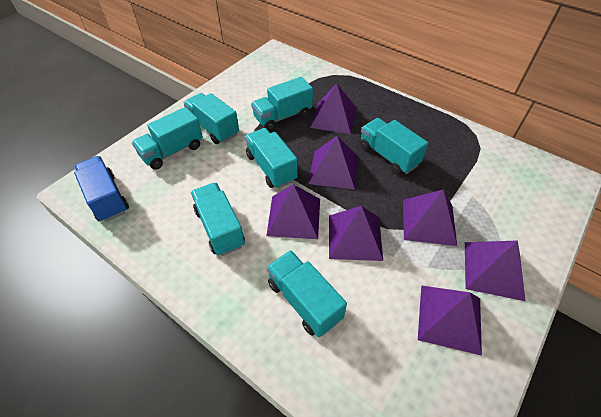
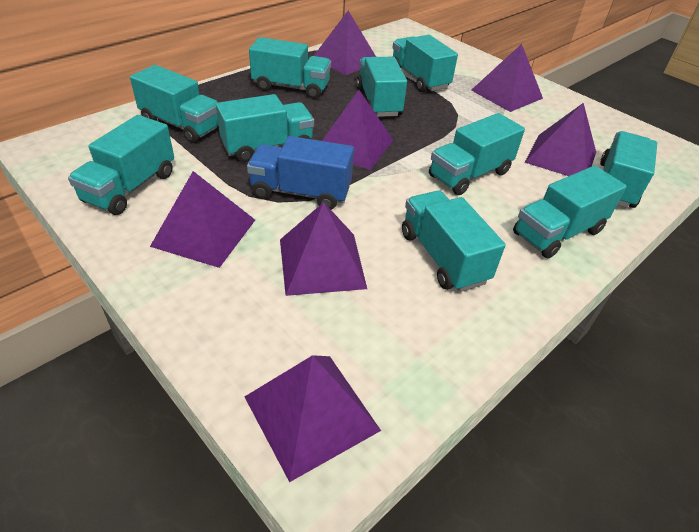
turquoise truck: [132,107,203,170] [184,93,239,144] [191,183,245,256] [245,128,298,189] [251,77,313,131] [267,250,347,338] [360,118,428,175] = 7 -> [68,115,174,215] [130,65,219,143] [216,94,314,162] [249,37,331,99] [356,57,407,117] [393,35,458,92] [402,191,506,292] [429,113,525,195] [513,166,627,258] [600,131,657,208] = 10

